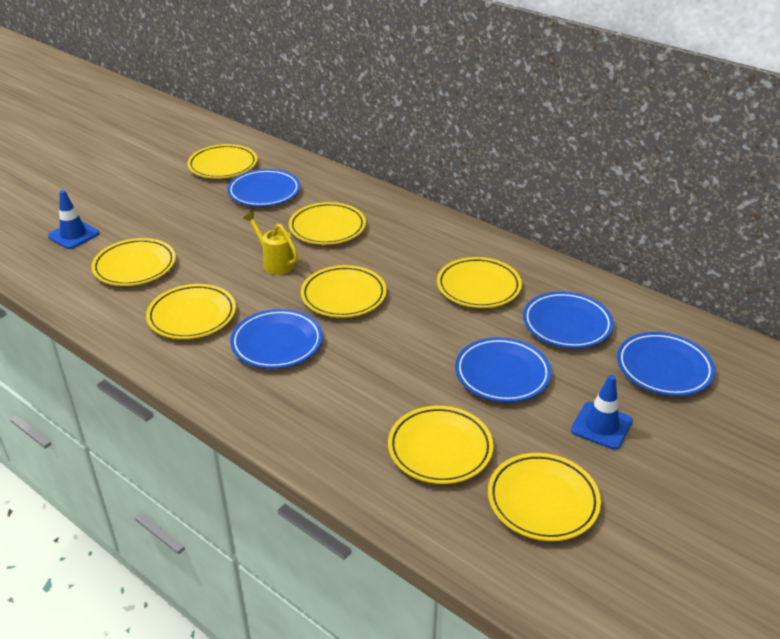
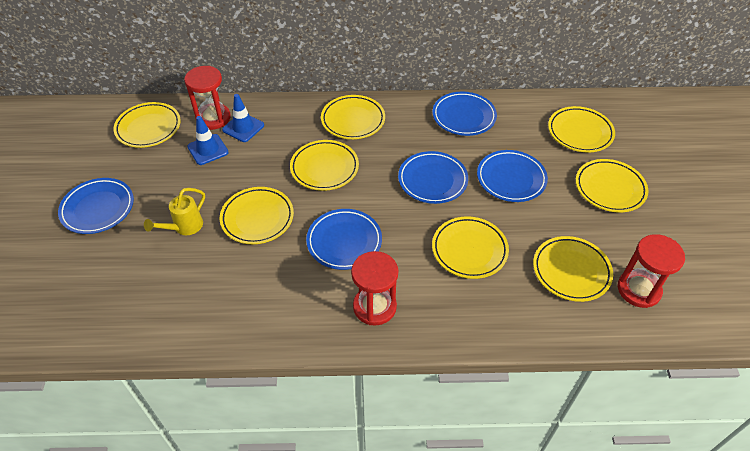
red hourglass: none = 0 -> [184,66,231,130] [351,251,398,326] [618,234,685,308] = 3

